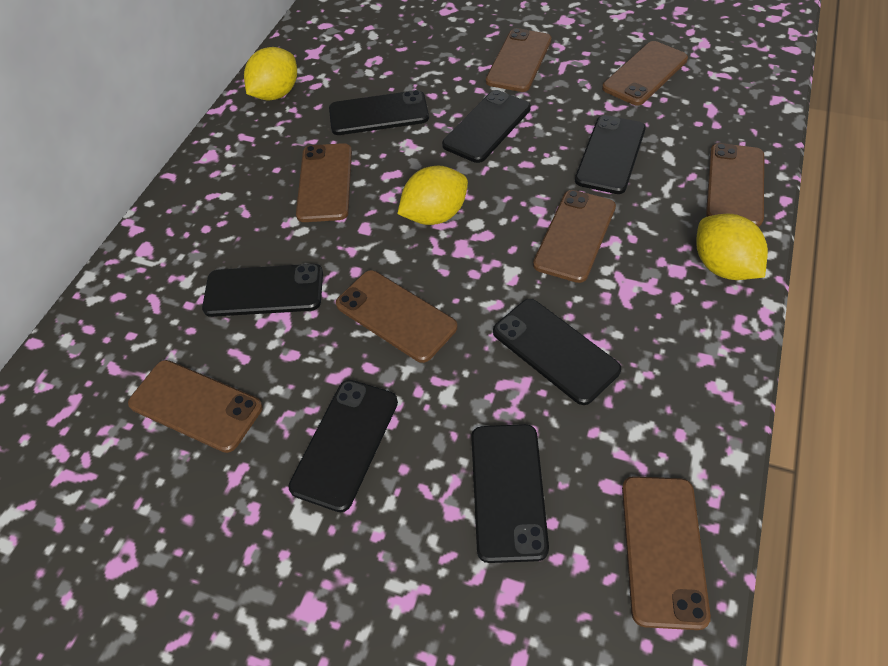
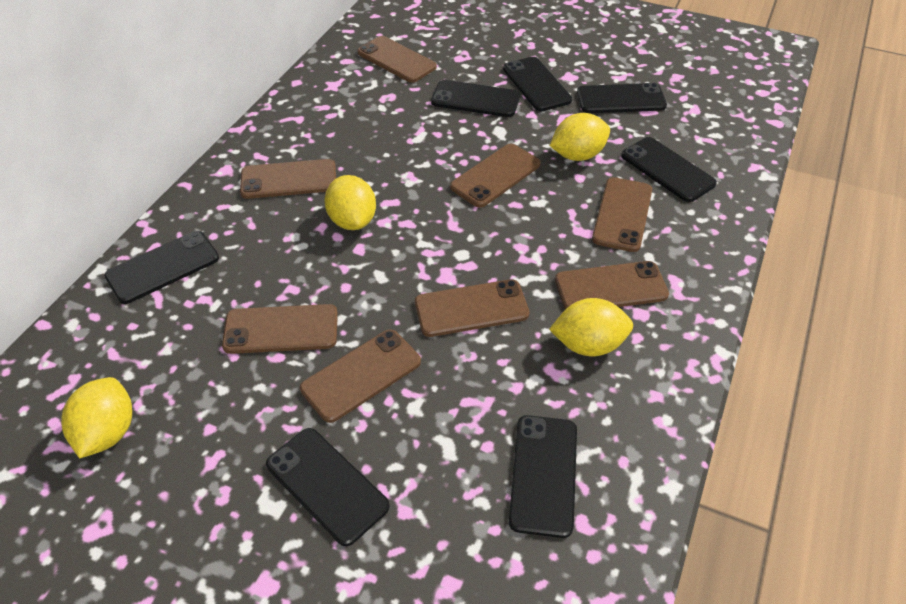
yellow lemon: [244,47,297,101] [398,166,468,225] [696,214,768,280] = 3 -> [61,377,132,458] [324,175,376,230] [549,298,633,356] [550,113,610,161] = 4

